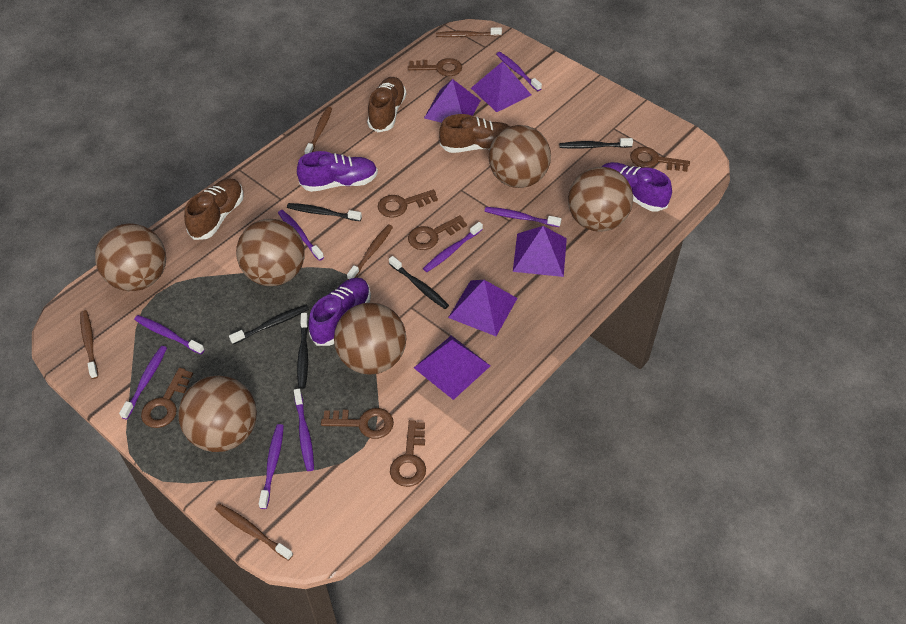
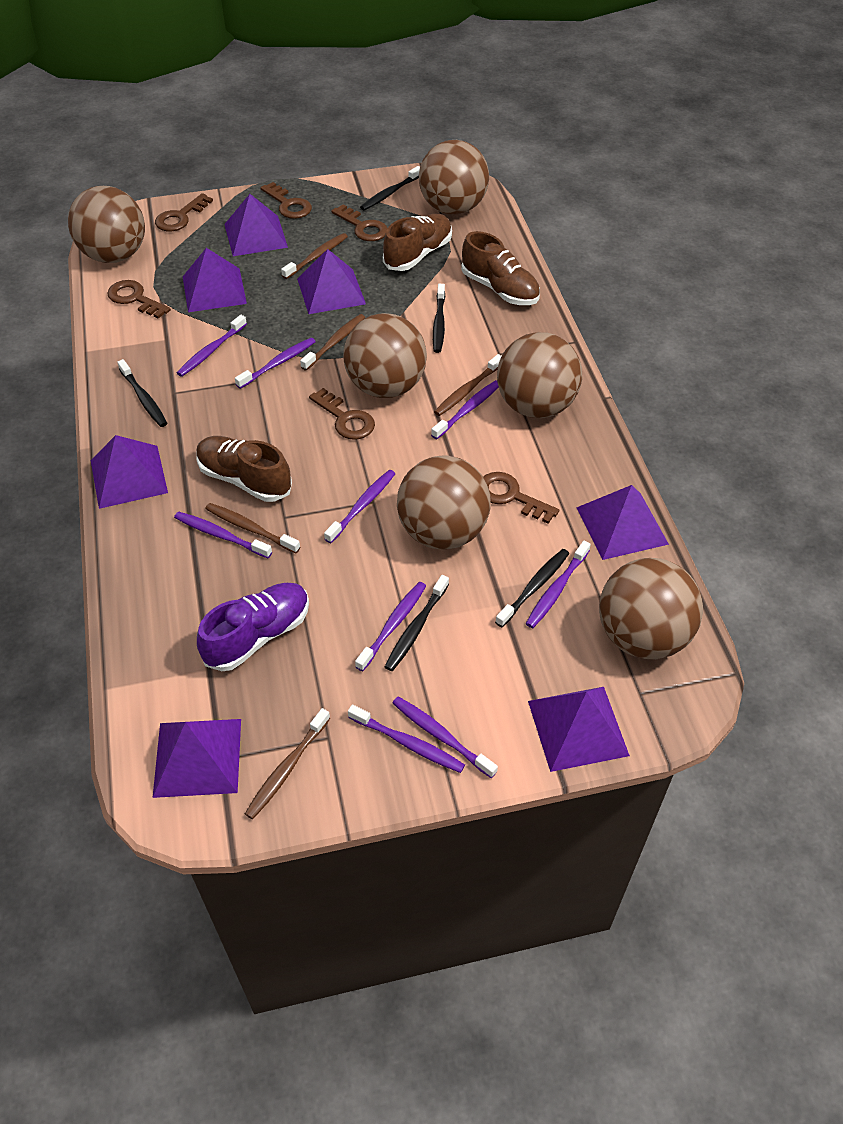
brown key: [141,368,193,428] [321,408,394,439] [378,190,438,218] [390,420,426,487] [408,58,462,76] [408,215,467,250] [630,147,690,172] = 7 -> [107,280,171,319] [155,193,213,231] [260,182,312,219] [309,388,375,440] [331,204,388,241] [483,472,559,524] = 6
purple pyramid: [414,336,490,400] [424,79,481,123] [448,280,517,336] [471,61,531,112] [513,226,567,277] = 5 -> [91,435,168,509] [153,719,241,798] [183,248,247,312] [224,194,288,256] [297,249,366,314] [528,687,630,772] [577,485,669,560] = 7
purple shoe: [297,151,378,192] [309,278,371,346] [602,162,672,212] = 3 -> [197,583,309,671] = 1
purple toothbrush: [119,346,167,419] [134,315,205,354] [259,424,284,509] [278,210,324,261] [294,389,314,471] [423,222,483,272] [485,207,561,227] [496,52,542,91] = 8 -> [174,512,272,558] [177,315,247,377] [235,338,316,389] [324,470,395,543] [348,705,465,773] [355,582,426,671] [393,696,498,778] [431,380,499,439] [526,541,591,628] = 9

